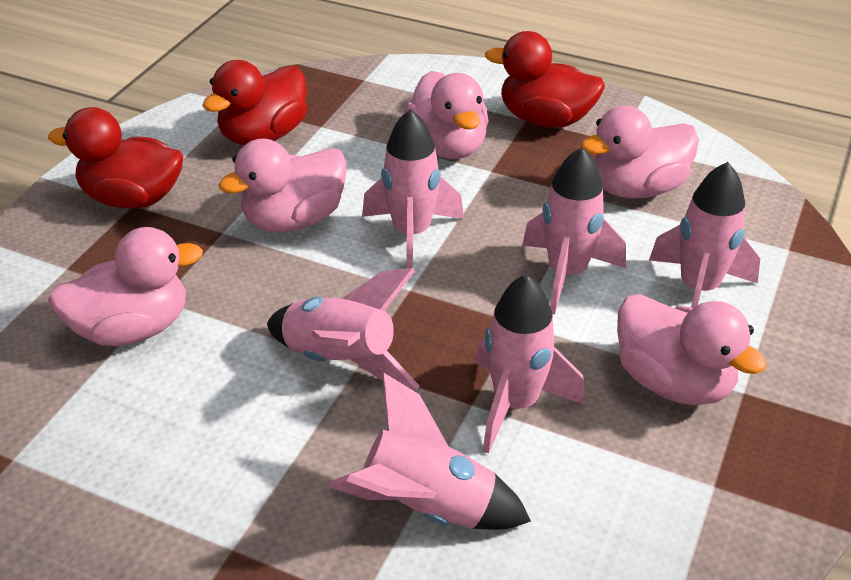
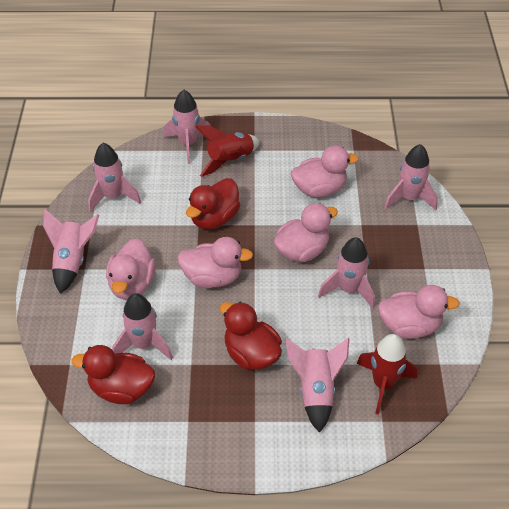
pink rocket: [267,268,419,390] [328,373,531,530] [362,109,464,268] [475,274,585,453] [522,147,626,315] [649,162,760,308] = 6 -> [43,209,99,294] [88,143,141,213] [112,293,173,360] [164,90,211,164] [286,338,350,433] [318,237,375,309] [384,144,438,210] = 7
red rocket: none = 0 -> [195,125,260,177] [357,334,417,415] = 2

